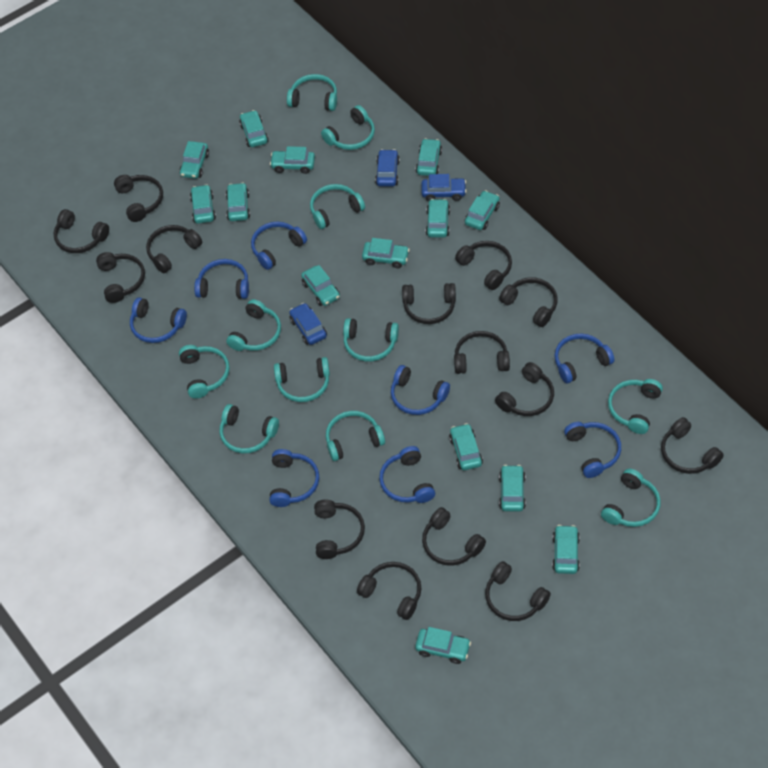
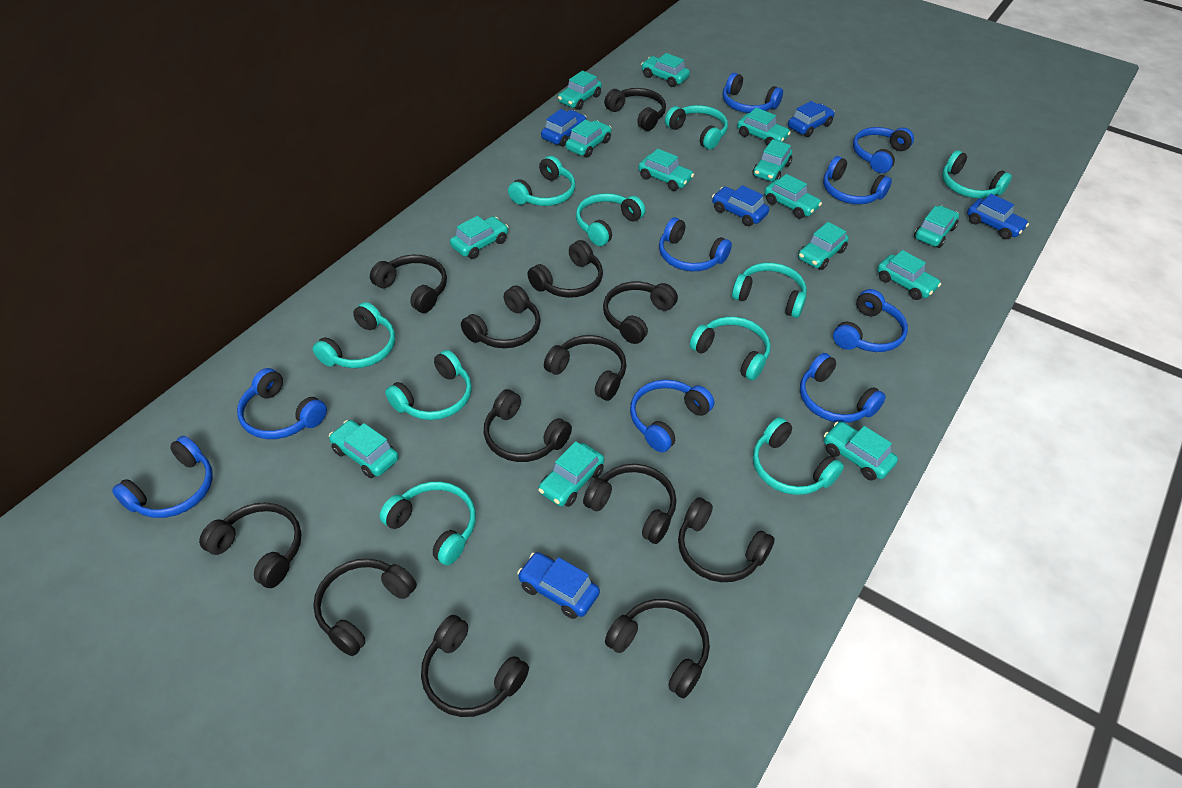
black headphones: [53,209,109,253] [96,252,145,303] [114,175,163,222] [146,225,202,273] [314,500,365,559] [357,562,422,620] [402,283,456,324] [422,507,486,566] [454,331,510,374] [455,241,512,290] [485,561,551,621] [495,362,554,416] [499,277,558,327] [661,417,724,474] = 14 -> [199,503,301,588] [313,559,417,656] [370,255,447,313] [421,615,529,717] [461,285,541,348] [484,389,572,462] [527,240,603,298] [544,335,626,401] [583,464,676,544] [603,281,678,344] [604,88,666,131] [605,599,710,698] [678,497,775,582] = 13
blue car: [289,303,327,345] [375,149,400,187] [421,174,467,201] = 3 -> [517,552,600,619] [541,109,587,146] [712,185,769,226] [788,101,835,137] [967,194,1029,239] = 5
blue headphones: [130,297,187,343] [194,259,249,299] [251,221,307,270] [269,449,320,507] [379,446,435,503] [391,365,450,415] [554,334,614,383] [564,422,621,478] = 8 -> [112,436,213,518] [237,368,327,439] [630,380,714,452] [659,217,732,271] [723,73,783,113] [800,353,886,423] [823,156,892,204] [833,289,908,352] [853,127,914,173] = 9
turquoise headphones: [179,345,230,399] [220,404,279,454] [226,299,281,351] [274,357,330,402] [287,74,337,111] [310,184,365,229] [321,105,375,150] [326,411,385,461] [343,318,399,362] [601,469,661,527] [608,379,663,434] = 11 -> [313,302,395,368] [380,482,476,565] [385,350,472,420] [508,156,575,206] [576,193,645,246] [665,105,728,150] [690,317,771,380] [732,263,807,318] [753,417,844,495] [942,150,1012,198] = 10

